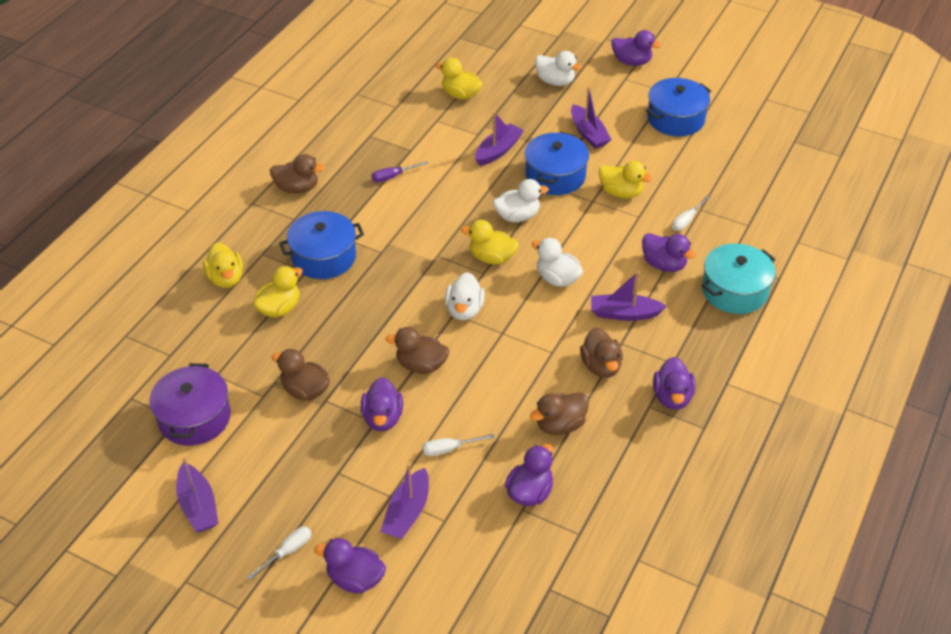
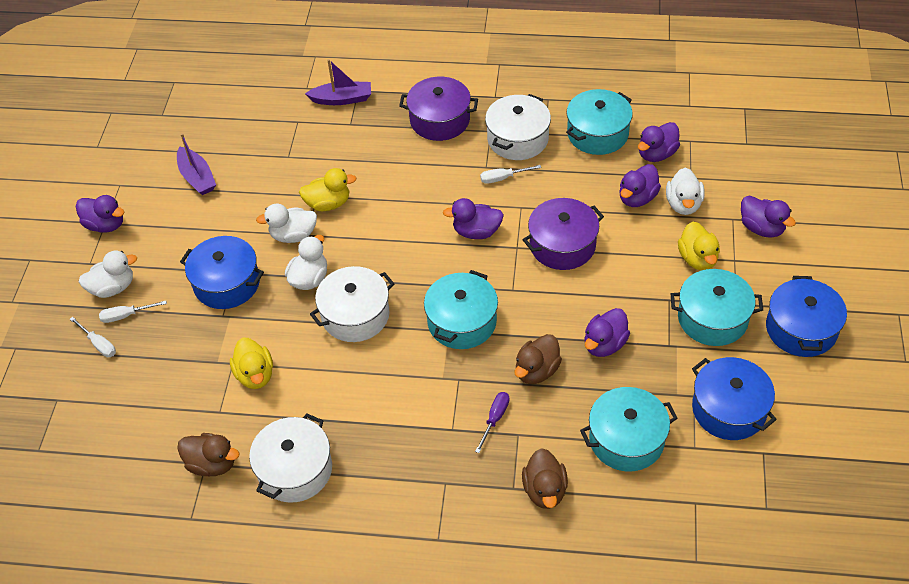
brown duck: [270,154,325,194] [271,349,330,400] [386,327,449,374] [530,392,589,435] [580,327,623,378] = 5 -> [177,433,240,476] [515,334,562,384] [522,448,568,509] = 3
purple boat: [176,457,218,532] [380,464,429,539] [475,112,524,166] [571,87,612,149] [591,271,667,321] = 5 -> [177,133,216,195] [305,59,371,105] = 2
purple pot: [150,363,231,446] = 1 -> [399,77,478,141] [523,198,604,270] = 2
turquoise pot: [702,243,776,314] = 1 -> [424,270,498,349] [566,89,633,155] [580,387,678,472] [671,269,763,346] = 4
white pot: none = 0 -> [249,414,332,503] [310,266,394,342] [485,94,551,160] = 3
yellow duck: [203,243,243,288] [253,266,303,318] [436,57,482,100] [461,220,518,264] [598,161,653,199] = 5 -> [230,338,273,389] [299,168,356,211] [678,222,720,270] = 3

